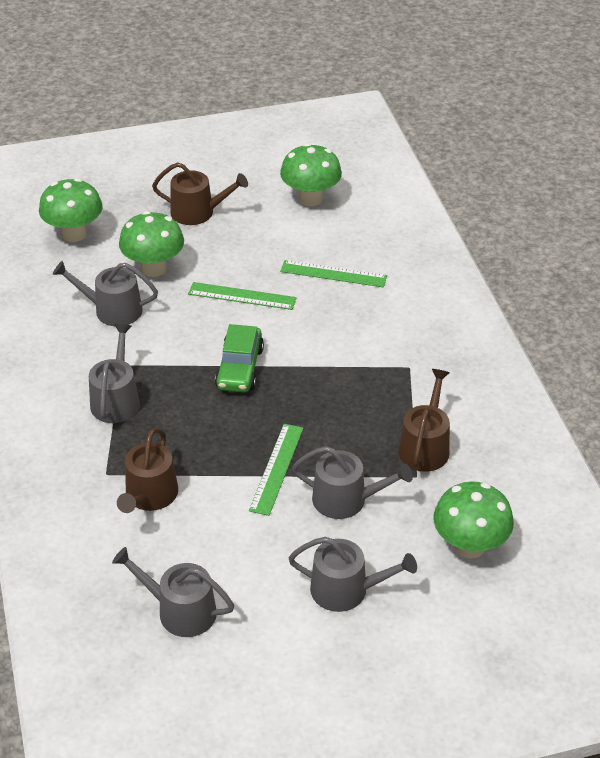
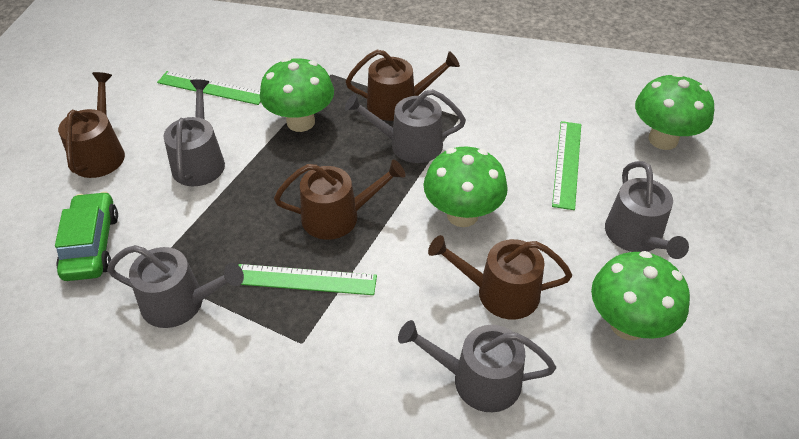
brown watering can: [117,428,178,513] [152,162,248,225] [398,369,450,472] = 3 -> [58,72,125,178] [274,160,405,240] [346,50,460,121] [428,235,572,319] = 4

